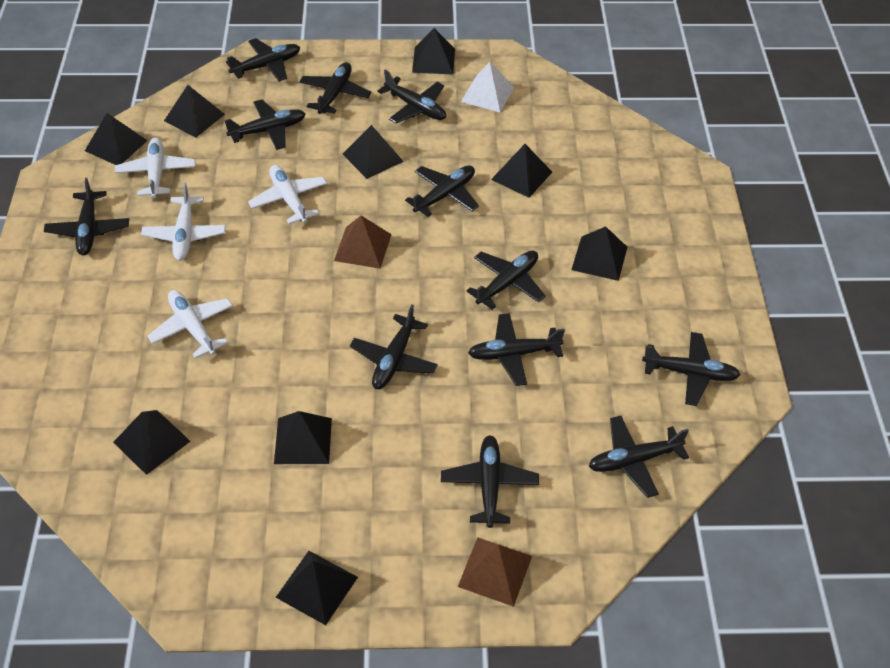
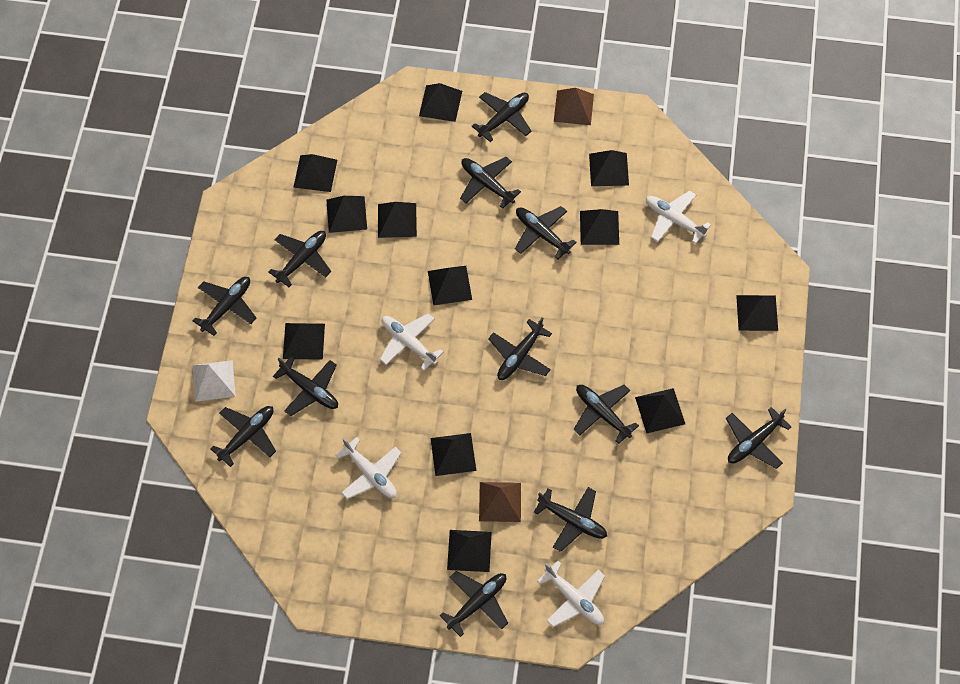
black pyramid: [85,113,148,165] [113,410,190,475] [164,85,225,138] [274,411,332,464] [276,551,358,625] [343,125,404,179] [412,28,455,75] [491,144,552,198] [571,226,627,281] = 9 -> [283,323,325,360] [293,154,337,192] [326,196,367,233] [378,202,417,238] [419,83,462,122] [428,266,472,305] [431,433,476,476] [447,530,492,572] [580,209,619,245] [589,150,629,186] [635,388,685,433] [736,295,778,331] = 12

